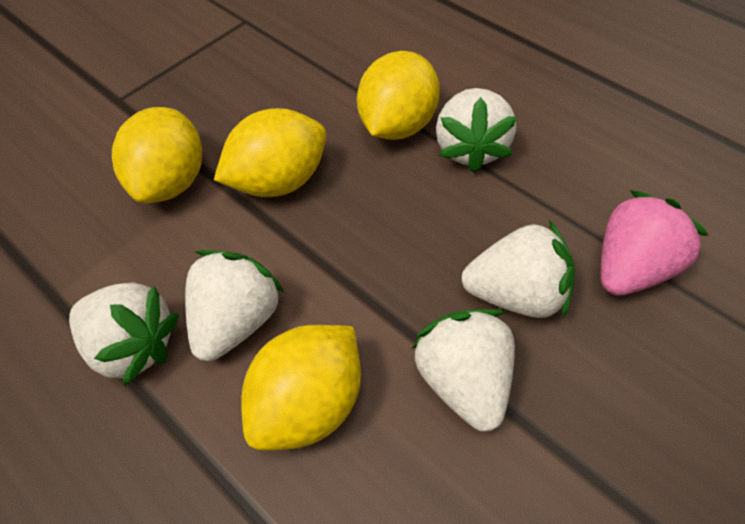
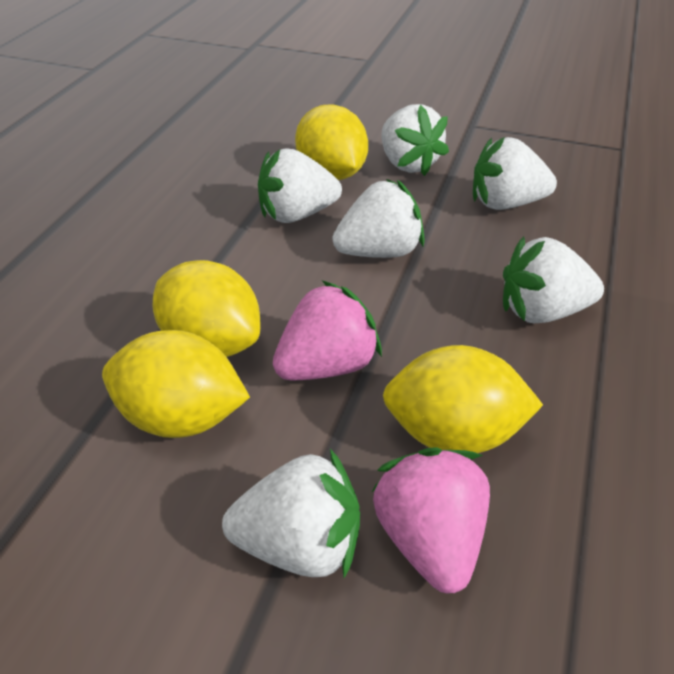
pink strawberry: [601,190,708,296] = 1 -> [273,281,382,380] [372,447,490,593] = 2
white strawberry: [69,283,179,386] [185,250,285,361] [412,309,515,432] [436,88,517,173] [462,220,575,318] = 5 -> [222,449,360,578] [258,149,342,223] [332,179,425,258] [381,104,449,176] [473,137,557,210] [503,236,604,323] = 6

